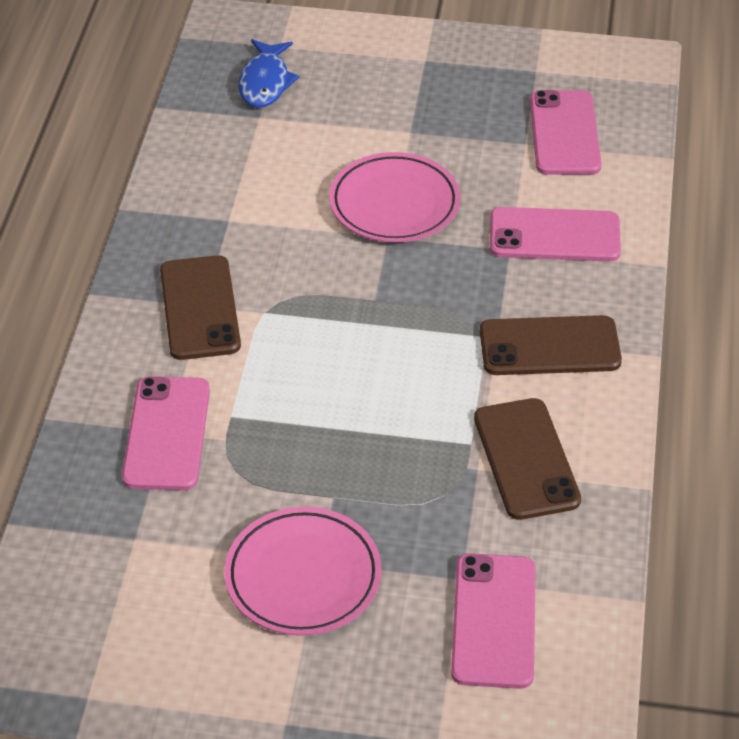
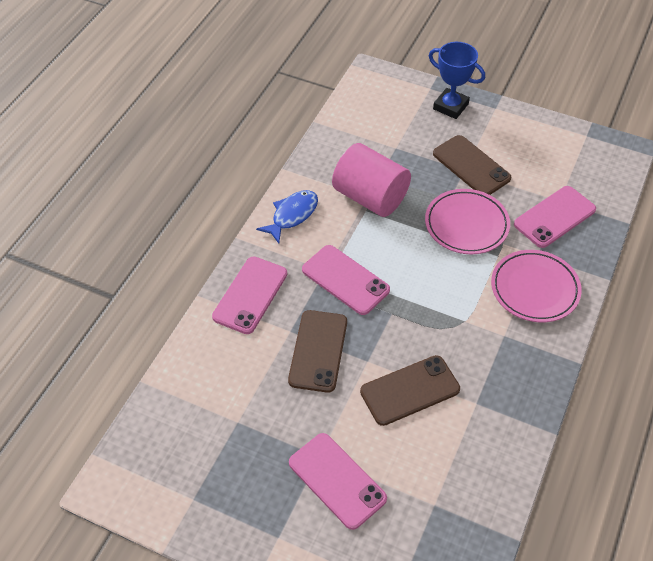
blue trophy: none = 0 -> [429,42,485,119] = 1
pink cylinder: none = 0 -> [332,143,411,217] = 1

